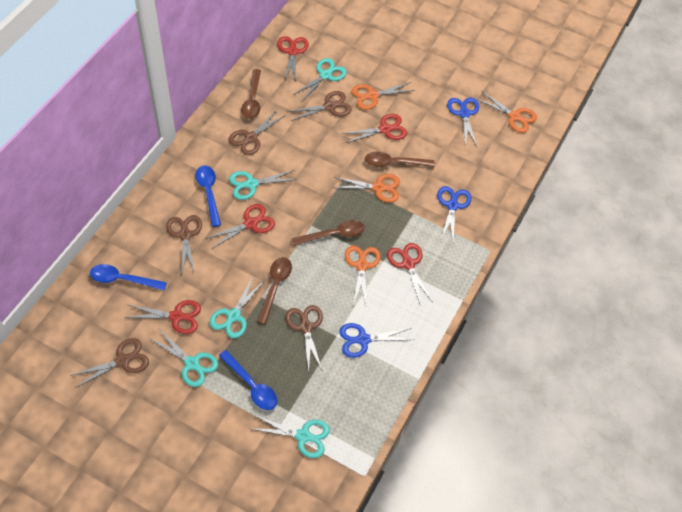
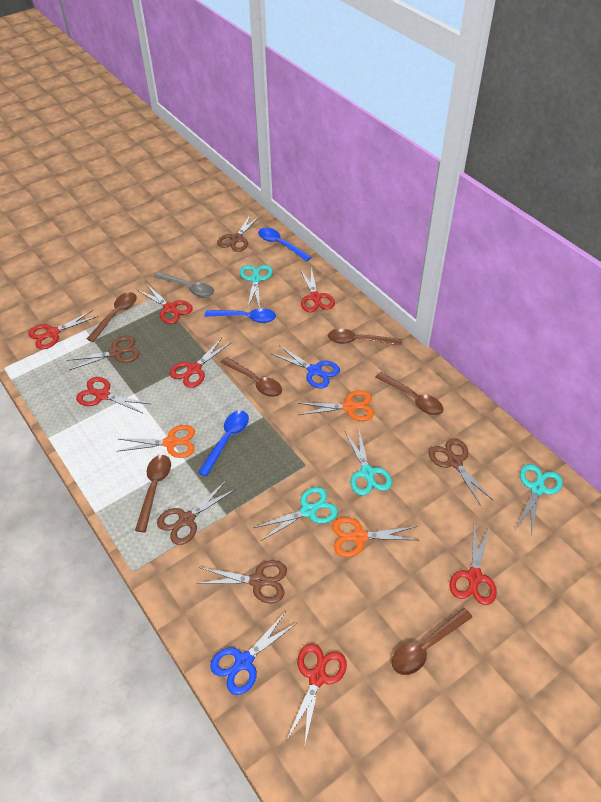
blue scissors: [339,323,414,358] [437,186,471,243] [447,98,479,147] = 3 -> [210,611,298,695] [272,345,340,389] = 2
brown spoon: [241,69,261,119] [257,257,292,325] [292,220,364,246] [365,151,435,167] = 4 -> [87,292,137,342] [135,455,171,532] [221,357,282,397] [328,329,402,346] [375,372,443,415] [392,608,472,675] = 6
grey spoon: none = 0 -> [154,272,214,298] = 1
orange scissors: [333,174,400,203] [345,246,381,308] [352,82,415,110] [476,91,537,133] = 4 -> [117,425,195,458] [298,390,374,421] [332,517,417,557] = 3
red scissors: [125,300,201,334] [206,204,275,248] [277,36,309,81] [342,114,407,143] [387,243,433,306] = 5 -> [28,310,98,349] [76,377,150,413] [137,284,193,324] [170,338,232,388] [287,644,347,744] [300,267,335,312] [449,525,497,605] = 7
turquoise scissors: [149,330,218,387] [209,276,265,338] [229,170,298,200] [252,415,330,458] [293,58,347,101] = 5 -> [240,265,273,309] [254,487,338,541] [345,430,392,496] [516,464,563,535] = 4

